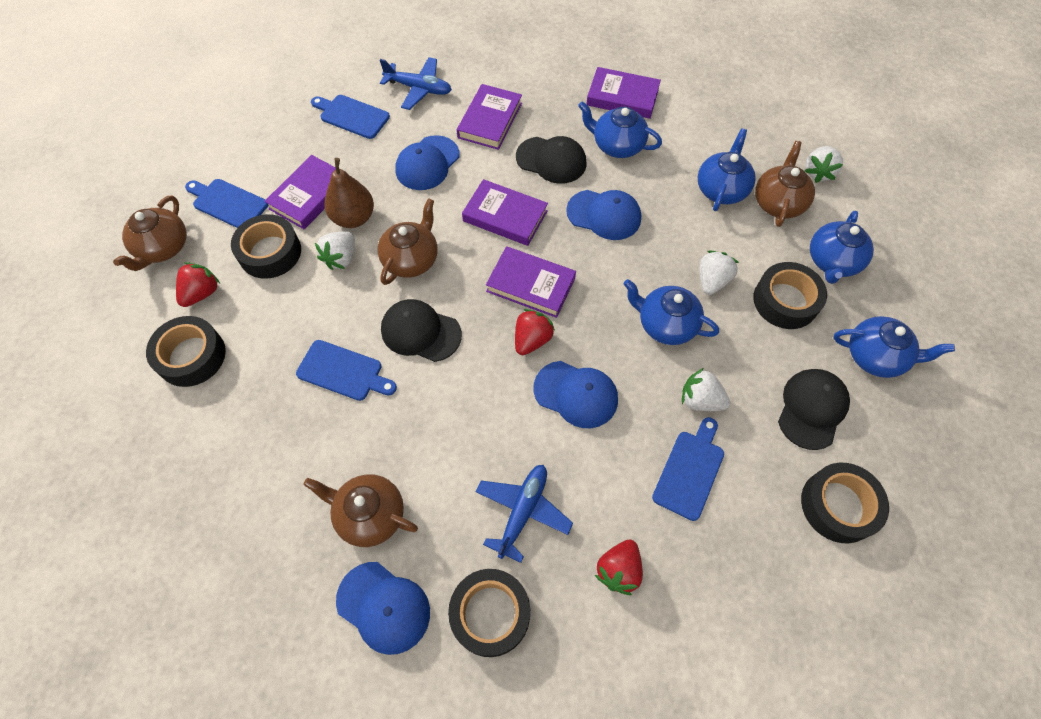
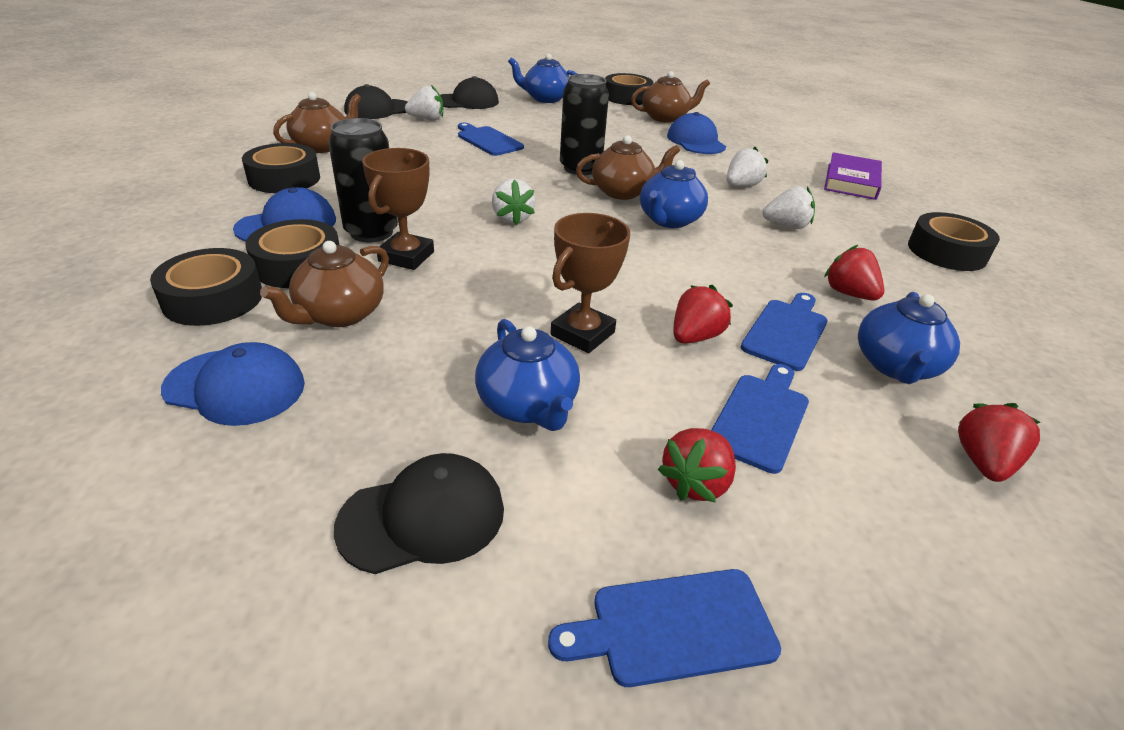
black can: none = 0 -> [328,118,398,242] [560,74,609,175] = 2
blue cap: [336,562,430,655] [395,135,460,190] [534,361,618,428] [566,190,641,240] = 4 -> [161,342,305,426] [233,187,336,242] [667,112,726,154] = 3
blue plane: [380,57,452,110] [475,465,573,563] = 2 -> none = 0
blue teapot: [578,101,662,158] [623,279,719,345] [698,129,756,211] [810,211,874,284] [834,316,955,378] = 5 -> [475,319,580,431] [508,53,577,103] [640,160,708,228] [858,292,960,384] = 4
brown pear: [324,158,374,228] = 1 -> none = 0
brown trophy: none = 0 -> [362,148,434,270] [551,213,630,353] = 2
purple book: [264,155,336,229] [457,84,522,150] [462,179,548,246] [486,246,576,318] [587,67,661,119] = 5 -> [824,152,882,200] = 1
red strawberry: [176,262,220,307] [515,309,555,355] [595,540,643,595] = 3 -> [658,428,736,503] [673,285,733,344] [824,245,884,301] [958,403,1041,482] = 4

